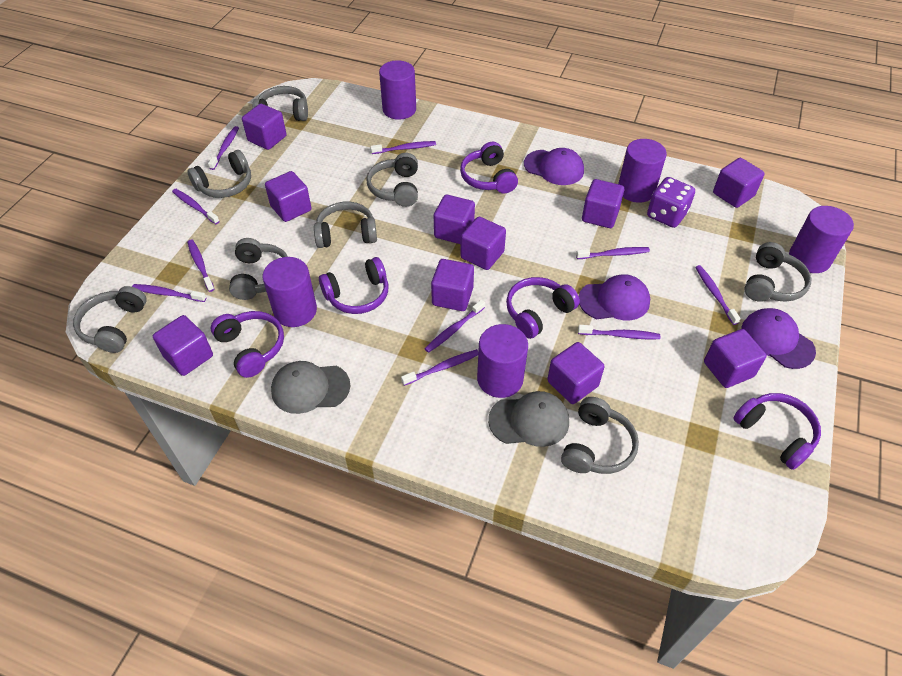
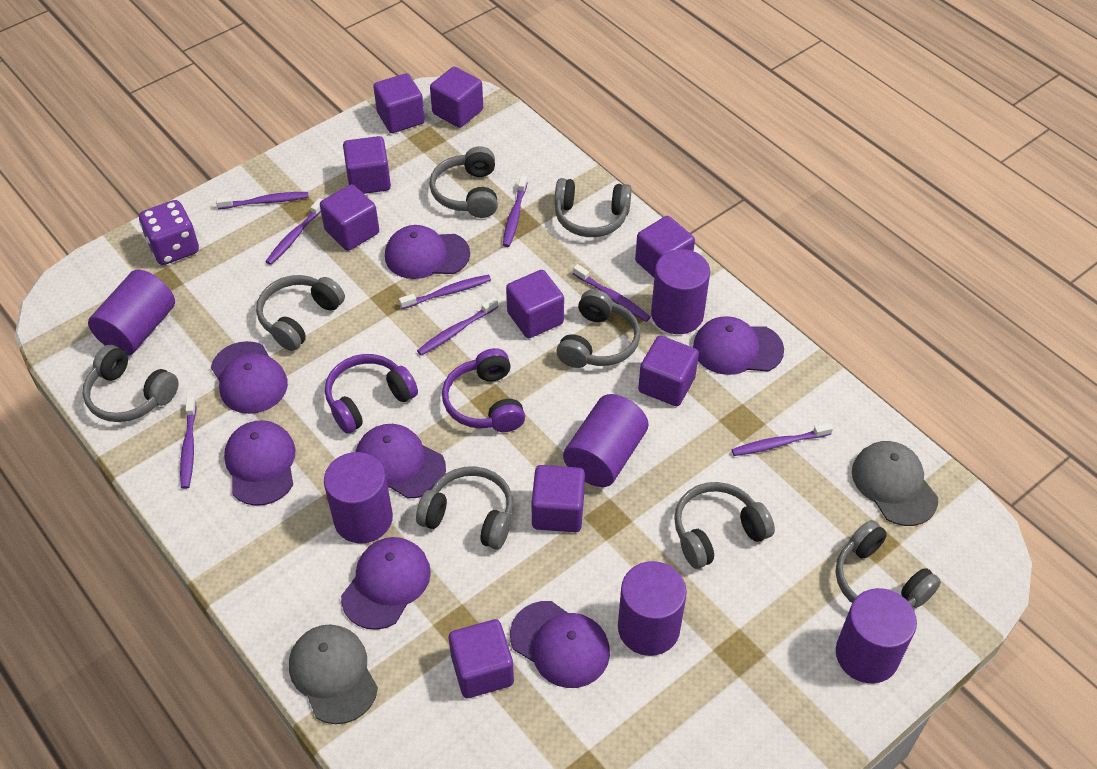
purple cap: [524,148,584,185] [579,274,650,320] [741,308,816,369] = 3 -> [211,341,288,414] [224,420,295,506] [341,537,431,630] [355,424,446,498] [385,225,470,279] [510,601,610,688] [693,316,784,375] = 7
purple cube: [153,315,213,376] [242,104,286,150] [265,171,311,222] [431,259,474,311] [434,194,475,244] [460,217,506,270] [547,342,605,404] [582,179,624,228] [704,329,767,388] [713,158,765,208] = 10 -> [320,184,379,251] [343,136,391,194] [373,73,425,133] [430,67,483,128] [449,619,514,698] [506,270,564,338] [531,465,585,532] [635,216,695,277] [638,336,699,406] = 9
purple cylinder: [262,257,317,327] [379,60,416,120] [477,324,528,398] [618,139,667,203] [789,206,854,273] = 5 -> [88,270,175,356] [324,452,393,543] [563,394,649,487] [618,561,687,656] [651,249,710,334] [836,588,917,684] = 6
purple headphones: [211,311,284,378] [319,257,388,314] [460,142,518,194] [506,277,580,339] [733,393,821,470] = 5 -> [325,354,418,433] [442,348,525,432] = 2
purple toothbrush: [132,284,206,302] [172,189,220,224] [187,239,214,292] [208,126,239,170] [370,141,436,154] [401,349,478,386] [425,300,485,353] [576,247,650,259] [578,325,660,339] [695,265,741,325] = 10 -> [180,397,197,489] [216,192,309,209] [265,198,323,265] [399,275,491,309] [417,297,498,356] [503,175,528,247] [573,264,650,322] [732,423,833,456] = 8

